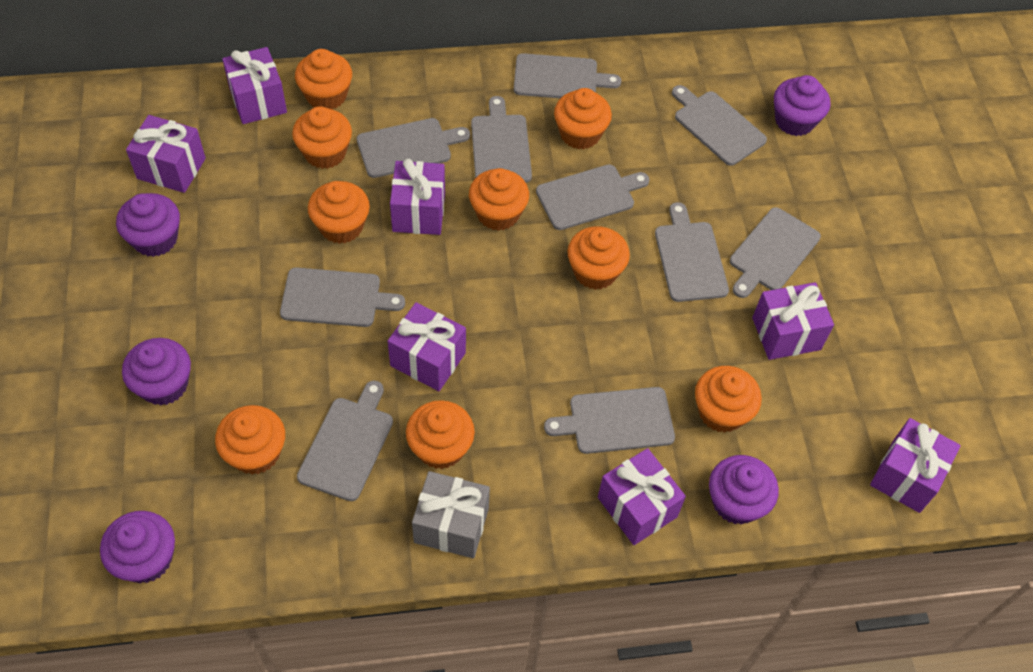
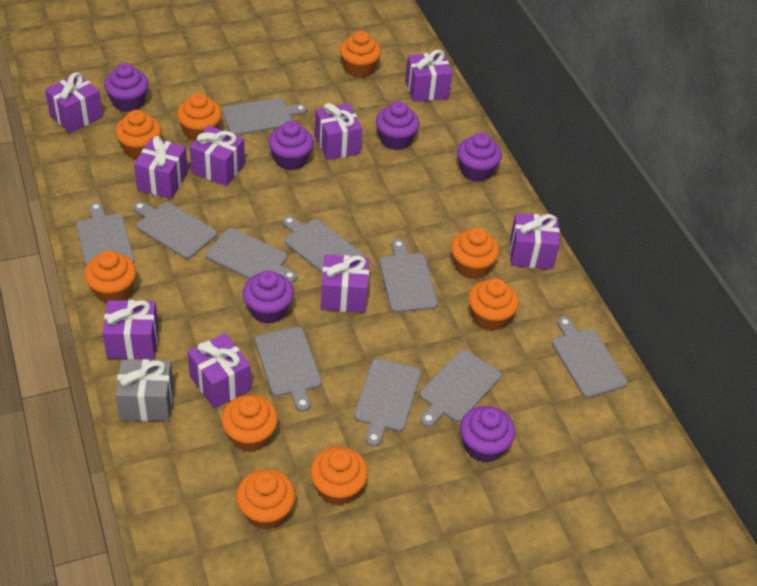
purple cupcake: [100,511,175,583] [116,193,180,257] [122,338,191,406] [709,455,779,524] [774,75,831,136] = 5 -> [104,63,149,112] [242,270,294,324] [269,121,314,171] [376,101,419,150] [457,133,502,182] [460,406,515,463] = 6
purple gift: [126,115,206,193] [222,47,287,124] [388,302,466,391] [390,158,445,235] [598,448,686,545] [752,282,834,360] [870,418,961,513] = 7 -> [45,72,103,133] [102,300,159,359] [134,136,188,199] [188,333,251,409] [190,125,245,186] [315,103,362,160] [321,255,369,313] [405,50,453,102] [510,213,560,269] = 9

